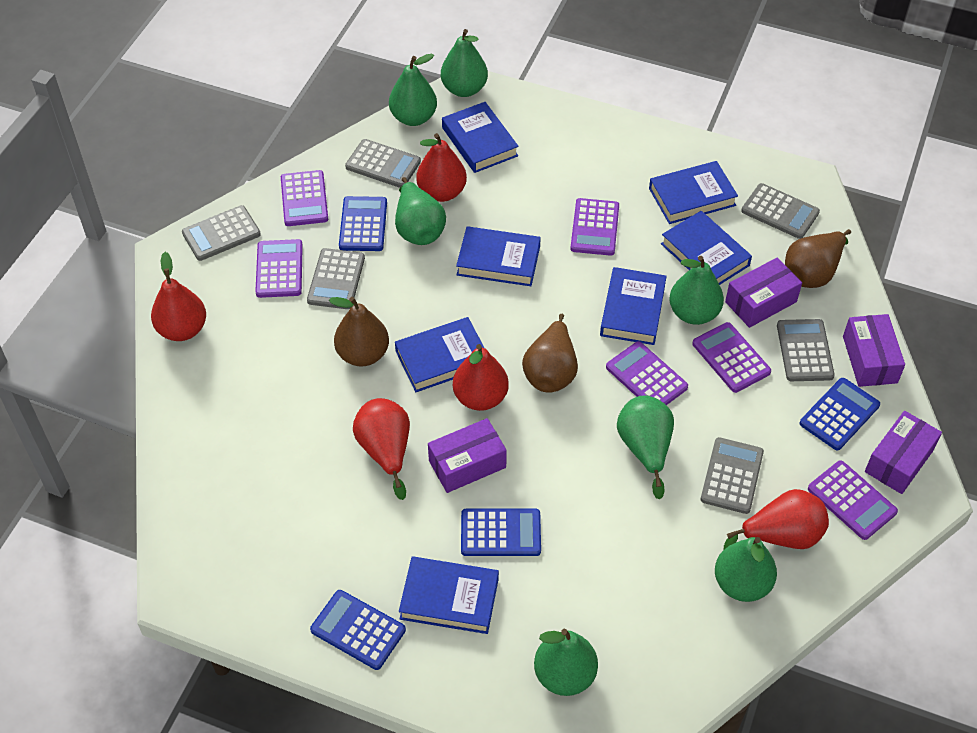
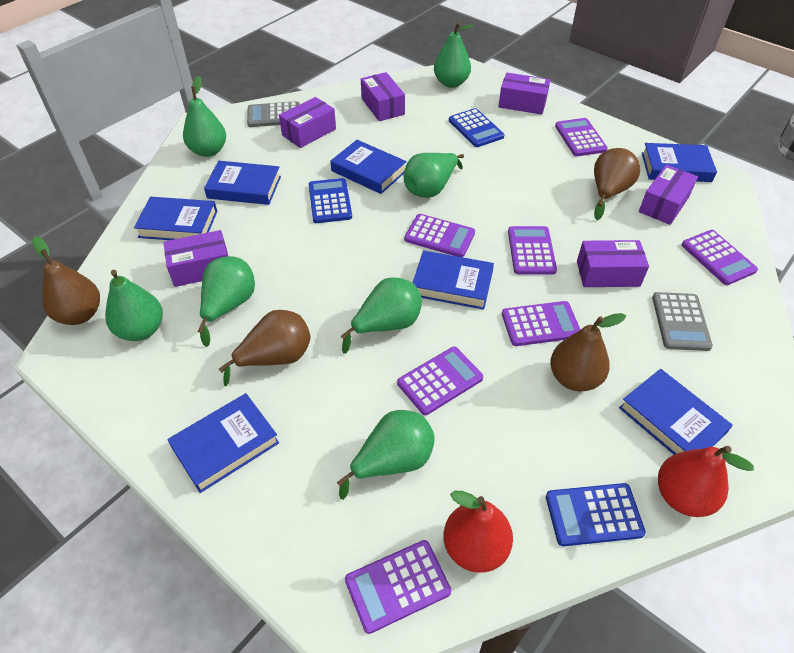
blue calculator: [310,590,406,670] [339,196,387,251] [461,509,541,556] [800,378,880,450] = 4 -> [309,178,352,223] [449,108,504,147] [546,483,646,546] = 3
brown pear: [329,297,389,367] [522,314,578,393] [785,229,851,288] = 3 -> [33,236,100,325] [219,310,311,386] [550,313,626,392] [594,148,640,220] = 4
grey calculator: [182,205,261,261] [307,248,365,309] [345,139,421,188] [701,437,764,514] [741,183,820,239] [777,319,835,381] = 6 -> [247,101,300,127] [652,292,713,351] = 2
purple box: [428,418,507,493] [725,257,802,328] [843,314,905,387] [865,411,942,494] = 4 -> [163,230,228,287] [279,97,336,148] [361,72,405,121] [498,73,550,115] [577,240,649,287] [639,165,698,225] = 6
purple calculator: [255,239,303,298] [281,170,328,226] [570,198,619,256] [606,341,688,405] [692,322,771,393] [808,460,898,540] = 6 -> [345,540,451,634] [397,347,483,415] [404,214,475,257] [502,301,581,346] [508,226,557,274] [555,118,608,156] [682,230,758,285] = 7
red pear: [151,252,206,341] [353,398,410,500] [416,133,467,202] [453,344,509,411] [724,489,829,549] = 5 -> [443,491,513,573] [658,446,754,517] = 2

